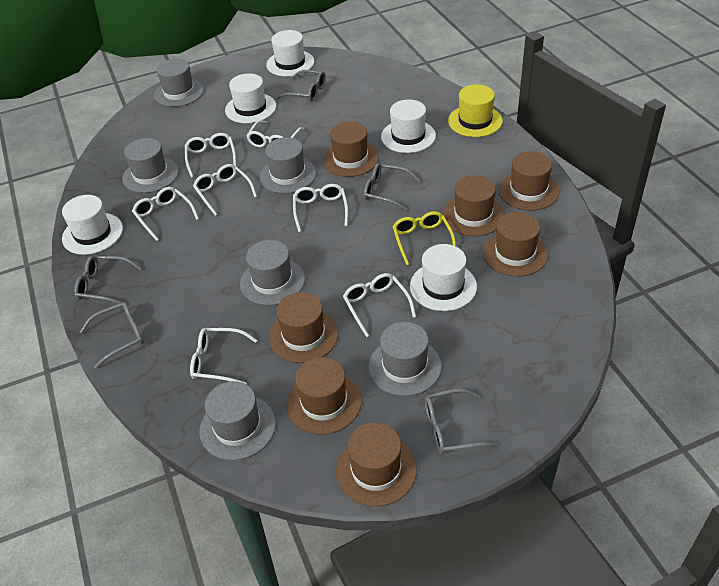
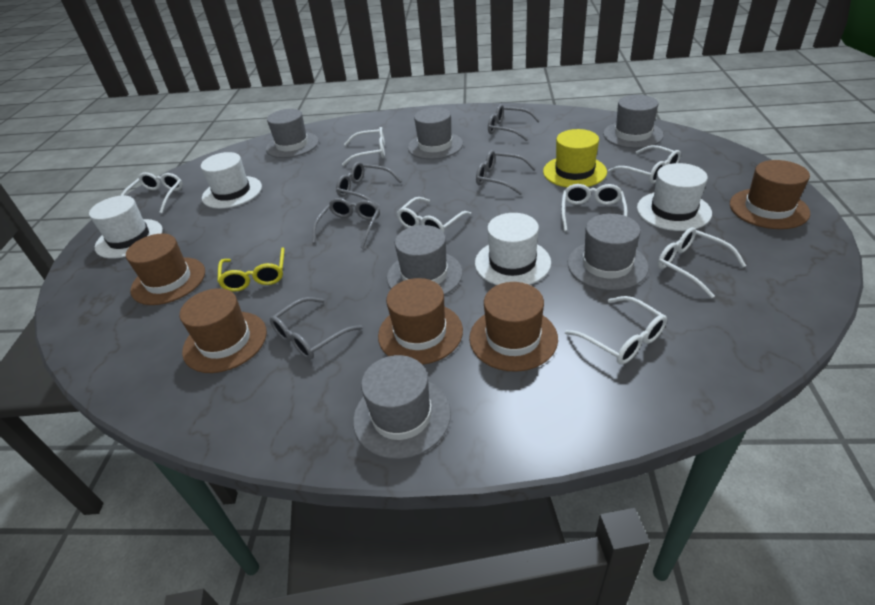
brown hat: [269,292,339,363] [287,357,362,434] [323,122,379,177] [336,422,417,507] [443,175,504,236] [483,212,548,277] [498,151,559,211] = 7 -> [126,234,205,305] [179,288,267,373] [378,278,463,365] [469,282,558,372] [730,160,810,229] = 5
white hat: [62,195,123,255] [225,73,276,123] [266,30,314,77] [381,100,436,153] [410,244,477,311] = 5 -> [89,196,163,259] [201,152,262,209] [475,213,551,285] [637,163,712,231] = 4

